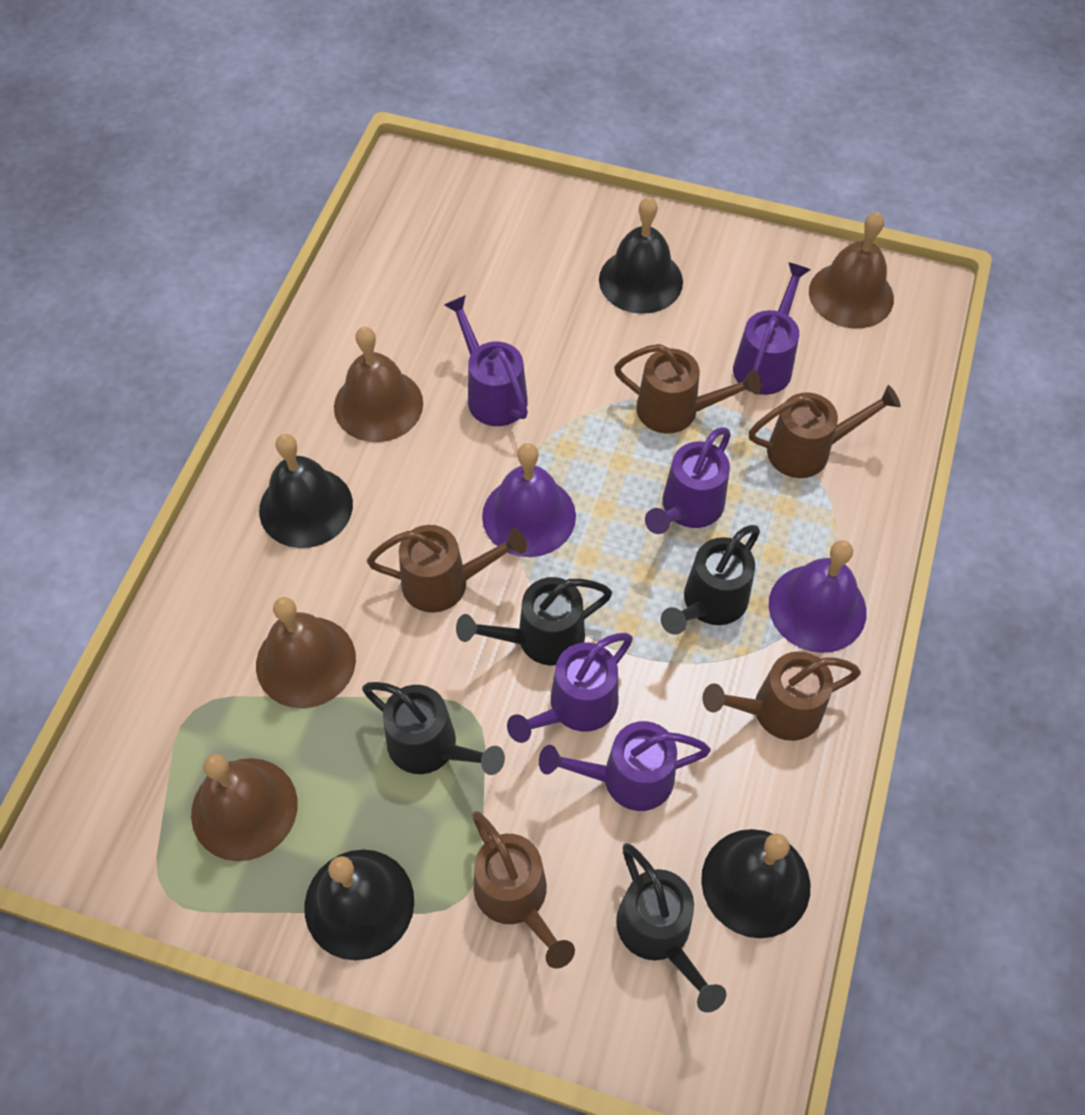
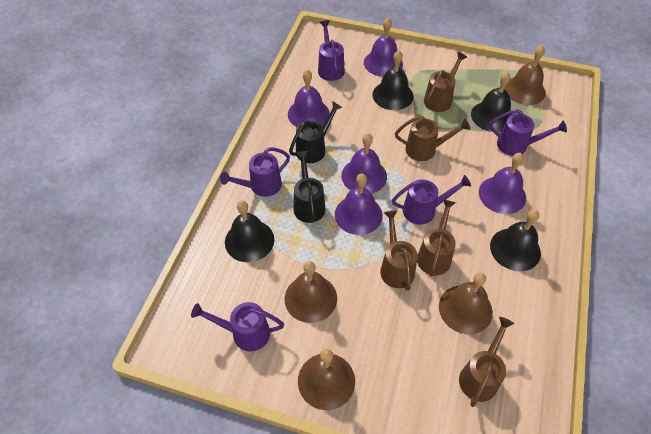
black watering can: [362,682,505,775] [456,577,612,665] [616,843,726,1012] [661,525,760,635] = 4 -> [289,101,342,163] [294,151,325,223] = 2
purple bell: [482,443,576,557] [769,540,867,653] = 2 -> [288,69,330,127] [335,173,383,235] [341,133,387,194] [364,18,403,77] [479,153,526,214] = 5

